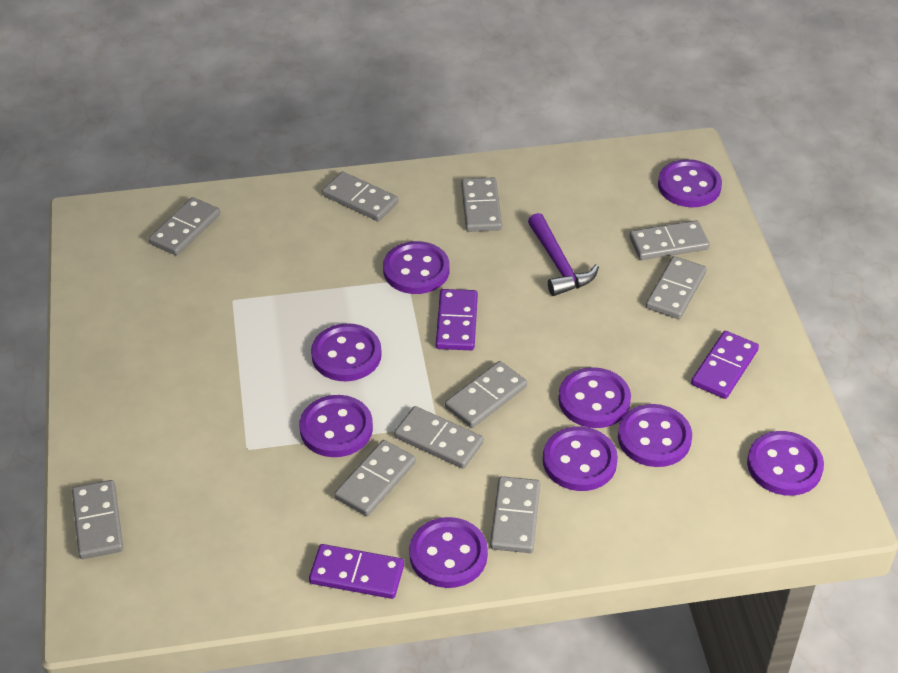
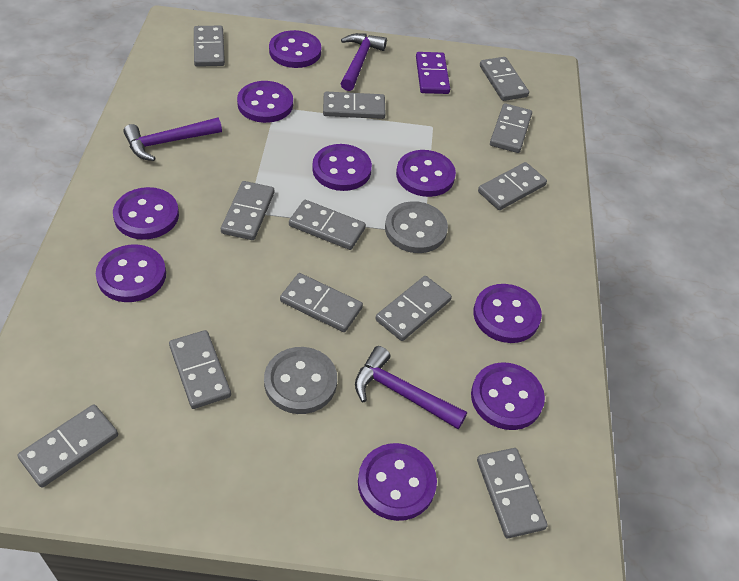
grey button: none = 0 -> [264,347,337,414] [385,201,448,253] = 2
grey domino: [72,480,123,559] [149,197,220,256] [322,172,398,221] [334,440,416,516] [394,406,484,469] [445,361,527,428] [461,177,502,232] [490,476,540,553] [629,220,710,260] [646,256,707,319] = 10 -> [17,404,118,488] [169,330,231,409] [194,26,225,67] [221,181,274,240] [280,273,363,332] [289,200,366,250] [323,92,386,119] [375,276,452,341] [477,448,548,538] [478,162,547,210] [480,57,529,101] [490,103,532,153] = 12
purple domino: [309,544,404,599] [436,289,478,350] [691,331,759,399] = 3 -> [416,52,450,94] = 1
purple hammer: [528,213,599,296] = 1 -> [123,117,222,161] [341,33,387,91] [355,346,467,429] = 3

